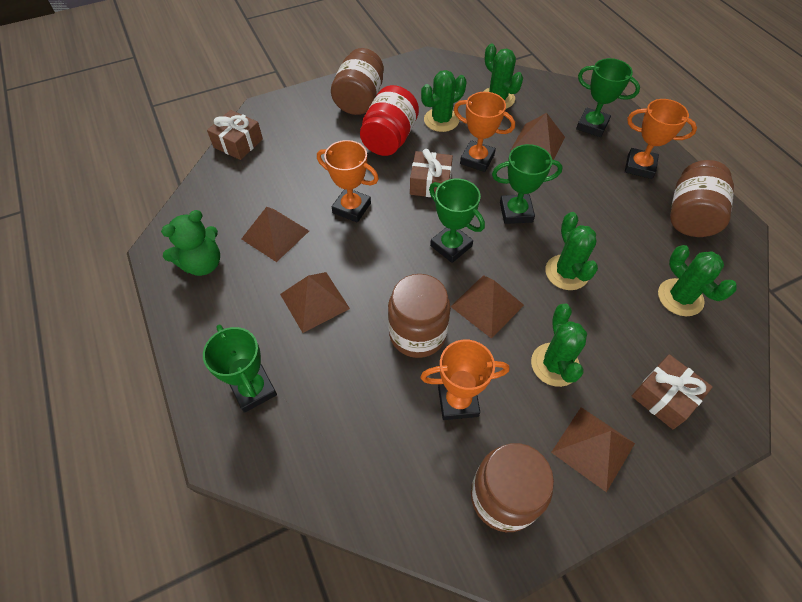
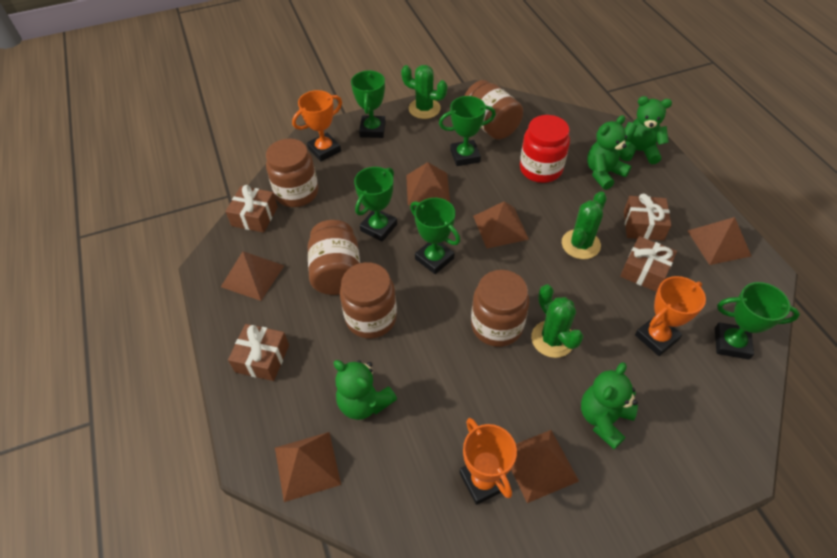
brown gift: [207,110,263,160] [410,149,453,197] [632,354,713,429] = 3 -> [225,185,278,233] [228,324,289,381] [620,236,677,292] [624,194,671,241] = 4
brown jar: [331,48,384,115] [388,274,451,358] [471,443,554,532] [670,160,734,237] = 4 -> [266,138,318,207] [308,220,360,295] [340,262,397,339] [465,80,523,140] [471,270,529,347] = 5
brown pyramid: [242,207,309,262] [280,272,350,333] [450,275,524,339] [511,113,565,160] [551,407,635,492] = 5 -> [221,251,284,301] [275,432,341,502] [406,162,450,205] [473,201,529,248] [511,430,579,503] [688,217,751,265] = 6
green cactus: [421,70,466,132] [483,44,523,109] [531,304,587,387] [545,212,598,290] [658,245,737,316] = 5 -> [401,65,447,119] [531,284,584,358] [562,191,607,259] = 3
green teddy bear: [161,210,220,276] = 1 -> [334,360,397,420] [581,362,638,449] [587,115,632,190] [620,96,672,164] = 4
green trophy: [203,325,277,413] [429,179,485,263] [492,144,563,224] [576,58,640,137] = 4 -> [351,70,386,138] [354,167,397,242] [410,198,460,274] [439,96,496,166] [715,282,800,360] = 5
orange trophy: [317,140,379,223] [420,340,509,420] [454,92,515,172] [625,99,697,179] = 4 -> [292,90,342,161] [460,418,517,505] [635,276,706,356] = 3

